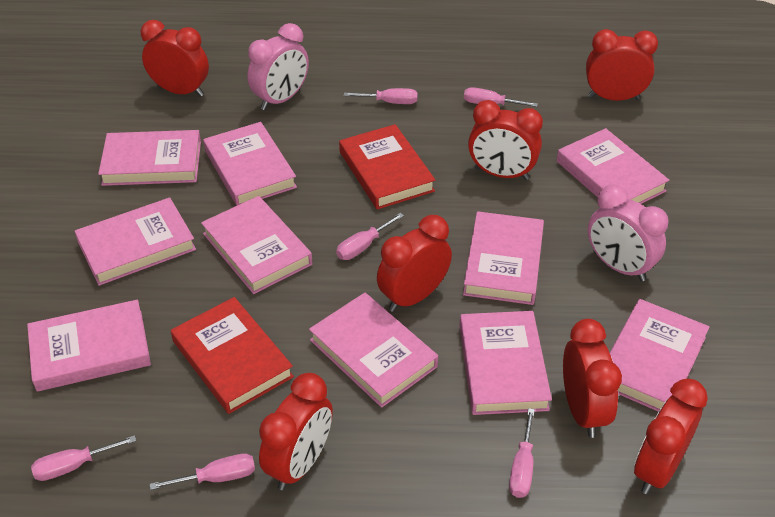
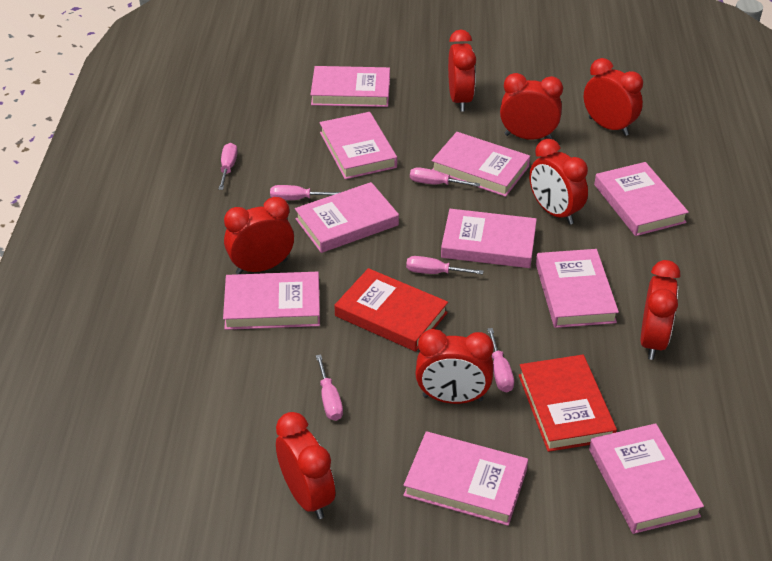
pink clock: [247,23,309,110] [588,185,669,282] = 2 -> none = 0
red clock: [141,20,209,97] [259,373,333,490] [377,215,452,312] [468,100,543,180] [563,319,622,438] [586,29,658,101] [634,379,708,494] = 7 -> [224,197,294,274] [276,412,335,519] [415,329,494,404] [448,30,476,112] [500,73,563,140] [529,139,588,225] [584,58,643,136] [641,260,680,360] = 8

